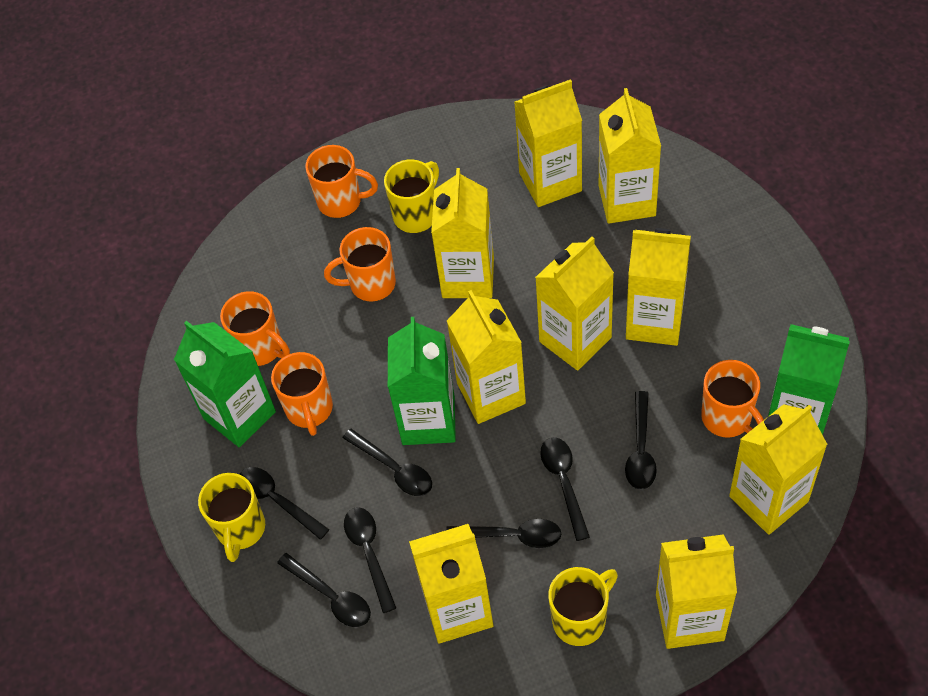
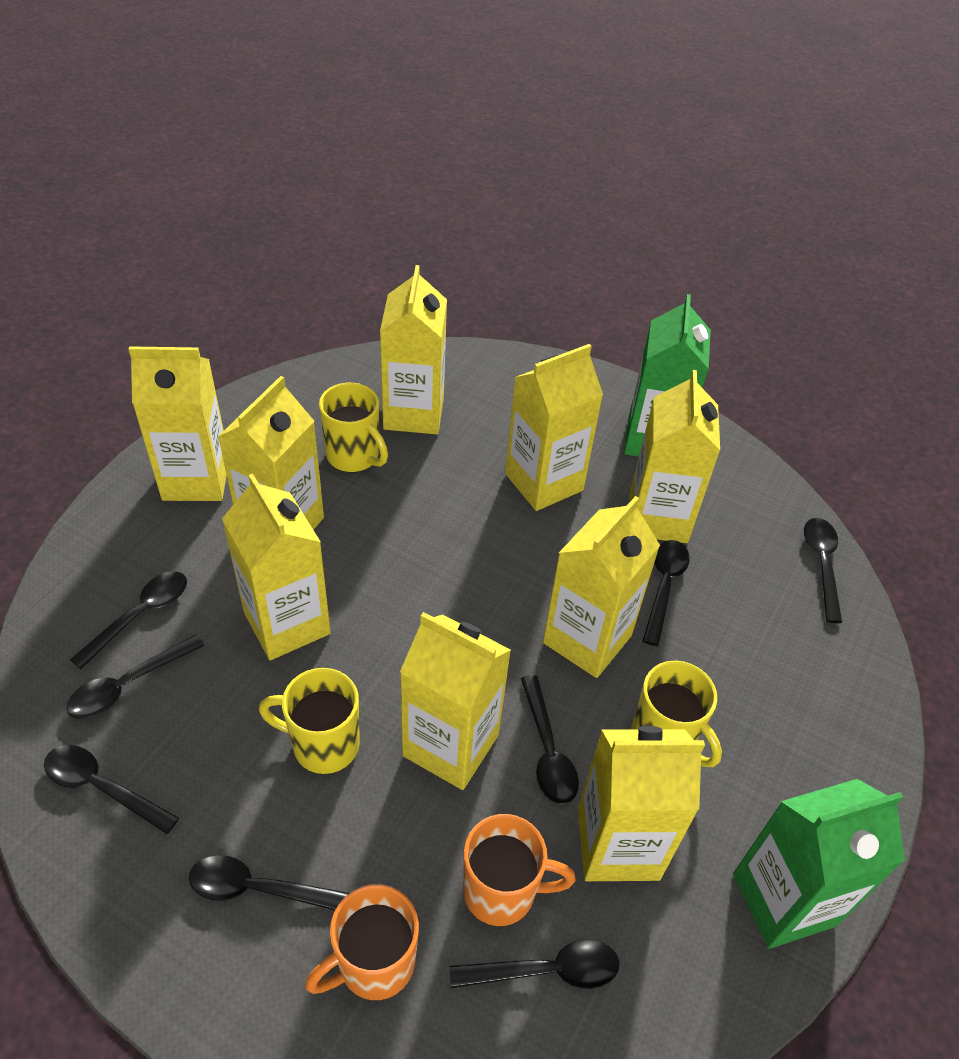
black spoon: [239,467,329,540] [277,553,371,627] [343,429,432,496] [344,507,397,613] [446,519,561,548] [540,437,590,541] [625,391,657,490] = 7 -> [44,745,179,834] [66,634,205,719] [70,571,187,670] [189,855,349,910] [450,940,619,989] [521,675,579,804] [642,540,690,646] [804,518,842,623] = 8
green carton: [174,321,276,447] [388,317,456,445] [768,324,850,435] = 3 -> [624,294,711,457] [733,779,905,949] = 2
orange mug: [220,291,290,366] [271,352,333,436] [305,145,378,218] [324,227,396,302] [701,360,764,438] = 5 -> [305,884,419,1000] [463,814,576,926] = 2

